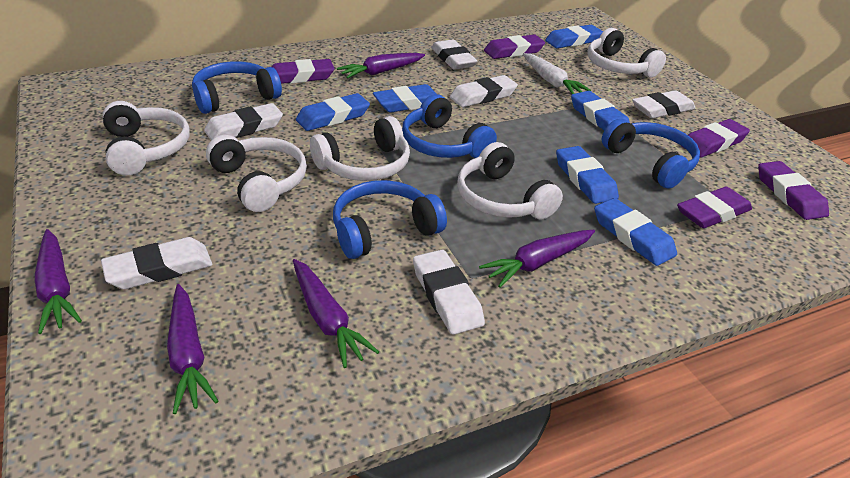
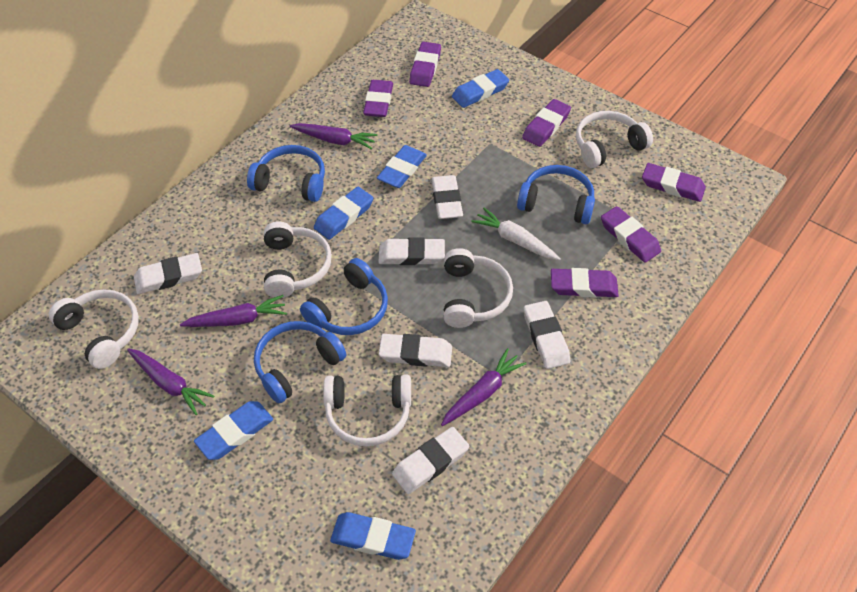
blue eraser: [296,93,370,131] [373,84,436,112] [545,25,603,48] [556,146,619,204] [571,91,630,130] [594,198,677,266] = 6 -> [194,401,273,460] [314,187,373,240] [330,512,416,560] [377,145,427,188] [452,69,509,108] = 5
purple carrot: [35,229,82,334] [167,284,218,414] [293,259,379,368] [337,53,425,79] [479,230,595,288] = 5 -> [127,348,214,415] [180,295,287,327] [289,123,377,150] [441,348,527,426] = 4
purple eraser: [271,59,335,84] [484,34,545,59] [677,187,752,228] [681,119,750,158] [758,161,829,220] = 5 -> [363,80,393,117] [409,42,441,87] [522,99,571,147] [551,268,619,298] [601,206,661,262] [642,163,706,202] = 6

